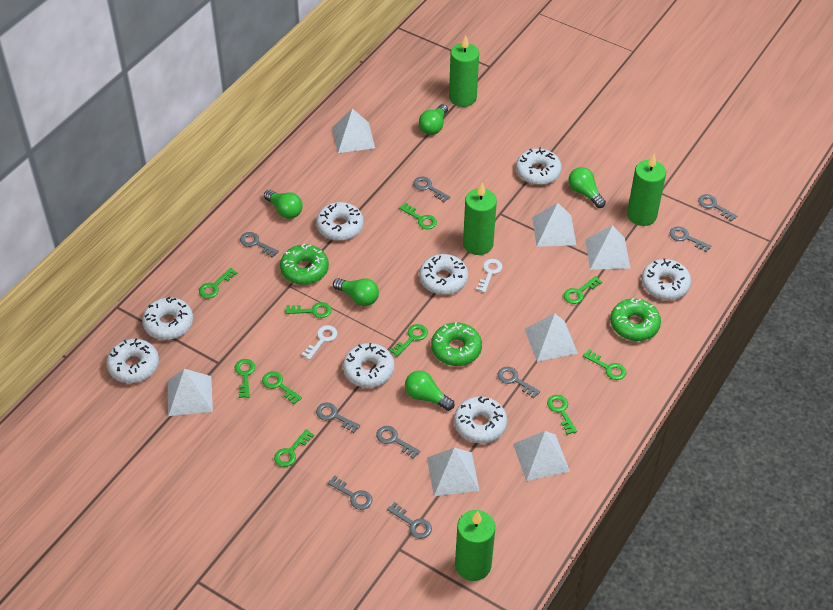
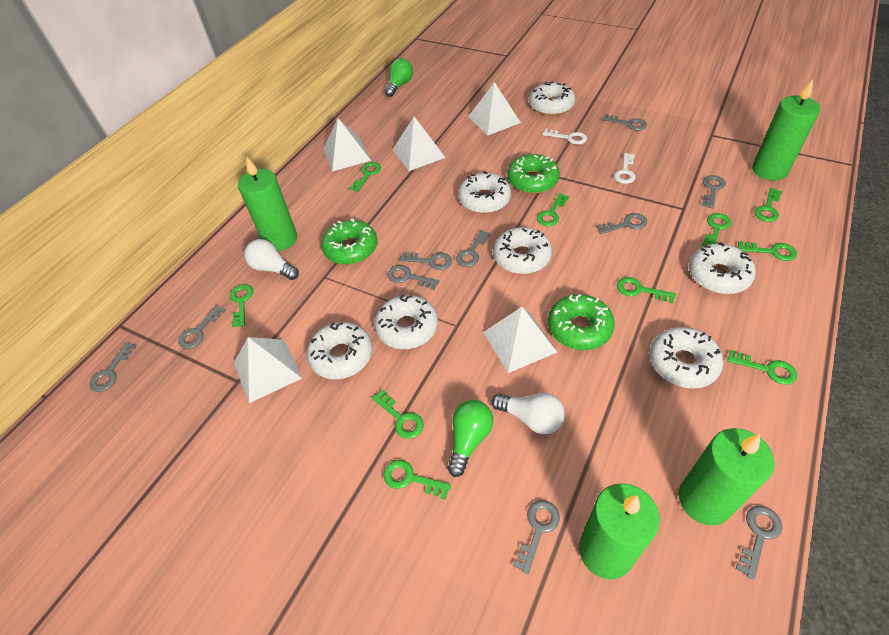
green light bulb: [264,190,303,219] [333,278,379,306] [405,371,454,411] [419,104,448,135] [569,167,606,208] = 5 -> [384,58,413,97] [448,400,493,477] = 2
grey key: [240,232,279,258] [316,403,360,433] [328,475,373,510] [376,426,420,459] [387,502,432,539] [413,177,450,202] [498,367,540,398] [670,226,711,252] [698,194,737,222] = 9 -> [90,342,137,392] [179,305,226,349] [388,265,439,290] [400,252,452,270] [456,230,491,267] [513,500,560,574] [596,213,647,234] [602,114,647,131] [702,175,726,208] [736,506,782,580] = 10
white donut: [106,339,159,383] [142,297,193,340] [316,202,364,241] [343,343,395,388] [419,254,468,295] [454,396,507,444] [516,148,562,185] [642,259,691,300] = 8 -> [307,322,372,379] [375,294,438,349] [458,171,511,213] [493,227,552,274] [529,81,575,116] [650,327,723,388] [689,242,756,294] = 7
white light bulb: none = 0 -> [244,239,299,280] [491,393,565,434] = 2
white pyramid: [168,369,213,416] [332,109,375,153] [427,448,479,496] [513,431,570,481] [525,313,578,362] [532,203,576,247] [585,225,630,270] = 7 -> [234,337,302,403] [323,118,371,172] [393,117,446,171] [468,82,521,136] [483,307,557,373] = 5

